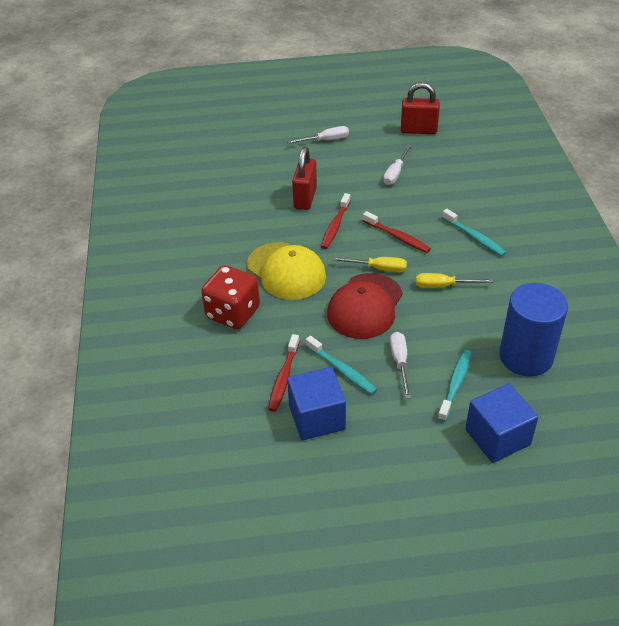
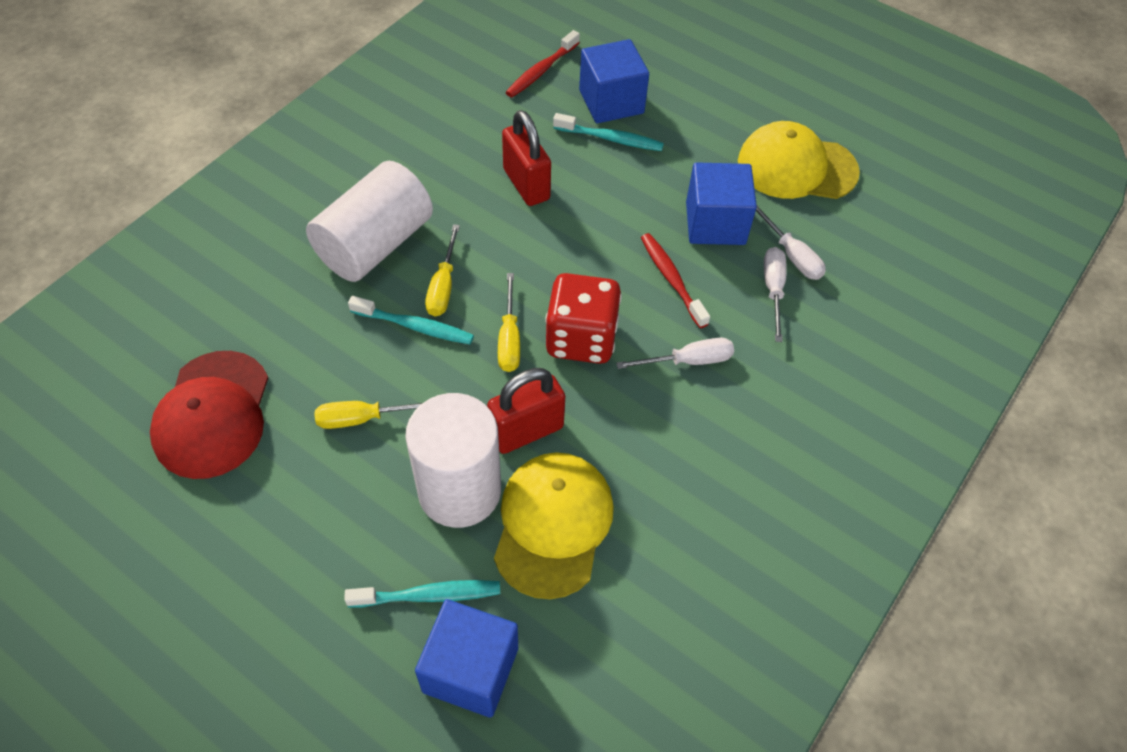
blue cube: [287,367,346,440] [465,384,539,463] = 2 -> [415,599,518,718] [579,39,649,123] [686,162,757,245] = 3
blue cylinder: [499,283,568,377] = 1 -> none = 0
red toothbrush: [268,334,300,412] [321,193,351,249] [363,211,431,253] = 3 -> [505,30,580,97] [641,233,710,328] = 2
white cylinder: none = 0 -> [306,161,433,282] [405,393,501,528] = 2
yellow cap: [247,242,326,300] = 1 -> [494,452,614,599] [738,121,860,199] = 2
yellow screwdriver: [332,257,407,273] [416,273,493,288] = 2 -> [314,401,422,429] [425,224,460,316] [498,273,520,372] = 3

